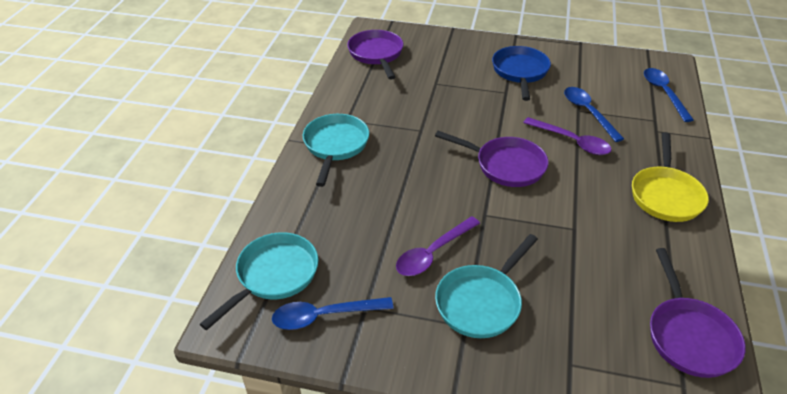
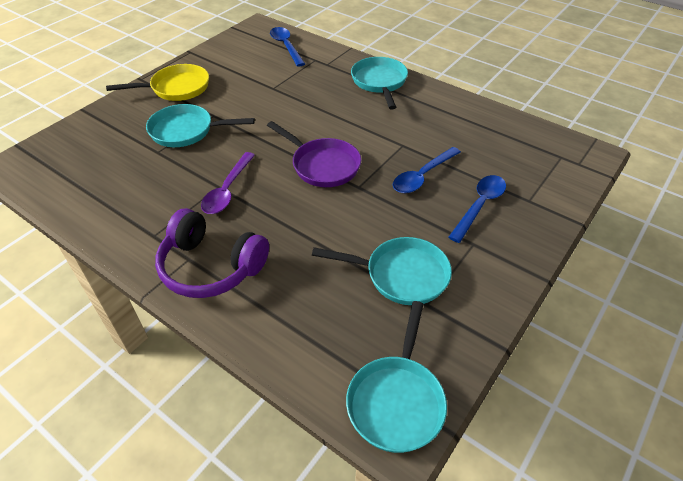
blue pan: [492,46,551,101] = 1 -> none = 0
purple headphones: none = 0 -> [155,208,269,298] = 1
purple pan: [347,30,403,79] [435,131,548,187] [650,248,746,378] = 3 -> [267,121,361,187] = 1
purple spoon: [396,216,480,276] [523,117,612,155] = 2 -> [201,152,255,214] = 1
turquoise pan: [200,232,318,330] [303,114,369,187] [435,234,538,338] = 3 -> [146,104,255,147] [312,237,452,305] [346,301,447,453] [351,57,408,110] = 4

